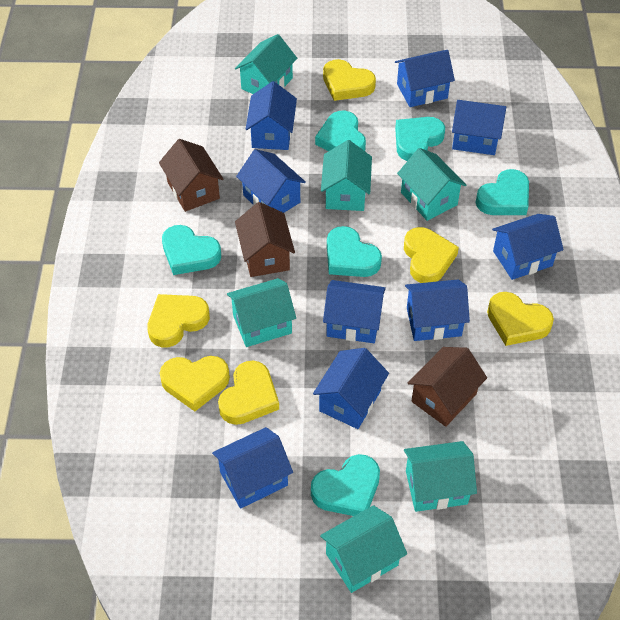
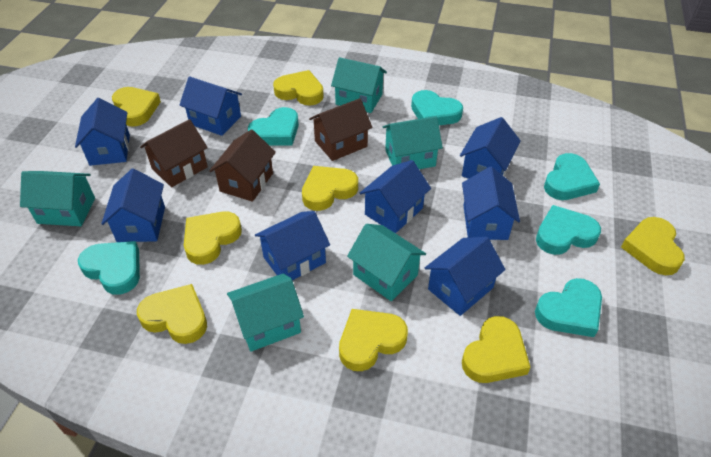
blue house: [212,427,293,509] [236,149,306,213] [246,81,297,150] [313,348,389,429] [323,280,386,343] [395,50,455,107] [405,279,470,341] [452,100,506,155] [492,214,564,280] = 9 -> [75,98,130,166] [101,168,165,242] [179,77,242,136] [255,211,330,280] [360,160,431,233] [425,237,505,316] [460,117,521,179] [462,167,520,240] = 8
turquoise house: [227,278,296,347] [235,34,297,94] [320,505,407,593] [321,140,372,211] [397,148,466,221] [404,441,477,512] = 6 -> [20,171,95,226] [227,273,304,352] [331,57,387,113] [347,224,426,301] [383,116,443,169] = 5
yellow heart: [147,294,210,348] [160,356,230,411] [218,361,279,425] [323,59,376,101] [404,227,459,283] [487,292,554,346] = 6 -> [112,87,161,127] [137,284,207,344] [184,212,242,265] [273,70,324,105] [302,166,358,211] [339,309,408,371] [462,316,531,383] [621,217,685,275] = 8

